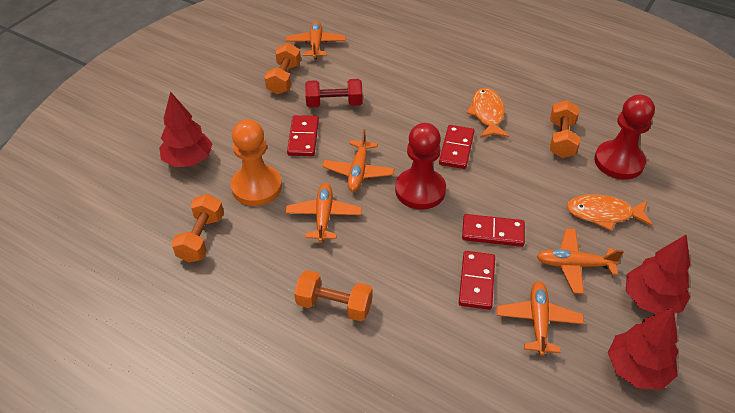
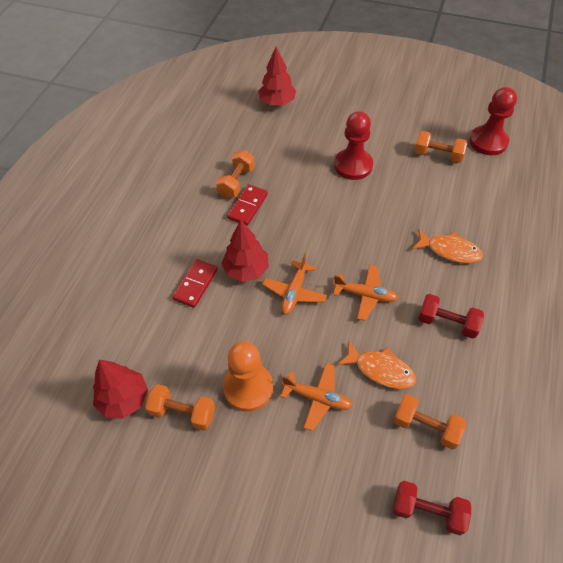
orange plane: [285,183,362,242] [286,20,346,59] [322,129,394,192] [497,281,584,356] [537,228,624,294] = 5 -> [262,254,327,314] [281,363,353,431] [333,265,398,321] = 3
red domino: [287,115,319,156] [439,125,474,169] [459,251,495,310] [462,214,525,247] = 4 -> [172,259,218,308] [227,184,268,226] = 2
red dumbbell: [305,79,363,108] = 1 -> [393,481,471,535] [418,294,484,339] = 2

